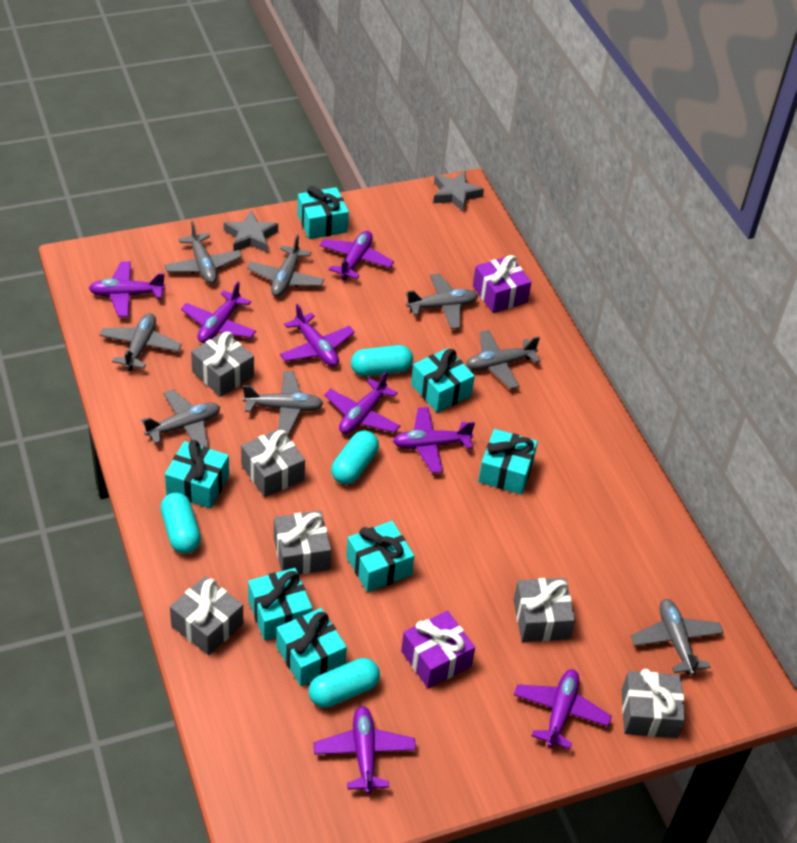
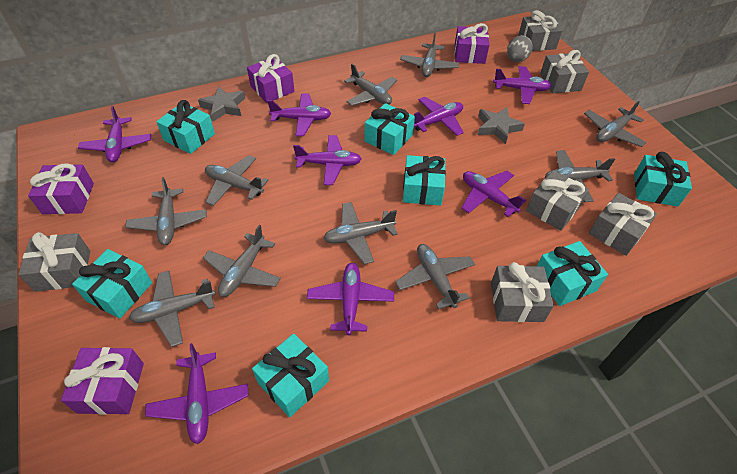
grey egg: none = 0 -> [507,35,532,62] = 1
grey plane: [100,313,182,371] [141,390,220,447] [164,222,242,284] [243,371,323,435] [247,235,324,297] [406,274,478,329] [466,330,540,389] [631,599,724,675] = 8 -> [125,177,207,245] [129,271,215,347] [203,225,281,297] [205,155,269,206] [323,202,398,264] [344,64,397,106] [395,244,475,310] [400,33,459,77] [545,150,615,202] [584,101,646,147] = 10
purple gift: [401,611,475,688] [473,255,531,313] = 2 -> [28,163,94,214] [61,347,144,415] [247,54,294,103] [455,23,489,64] = 4
turquoise capsule: [160,492,201,554] [309,658,380,708] [331,430,379,484] [351,345,413,376] = 4 -> none = 0

